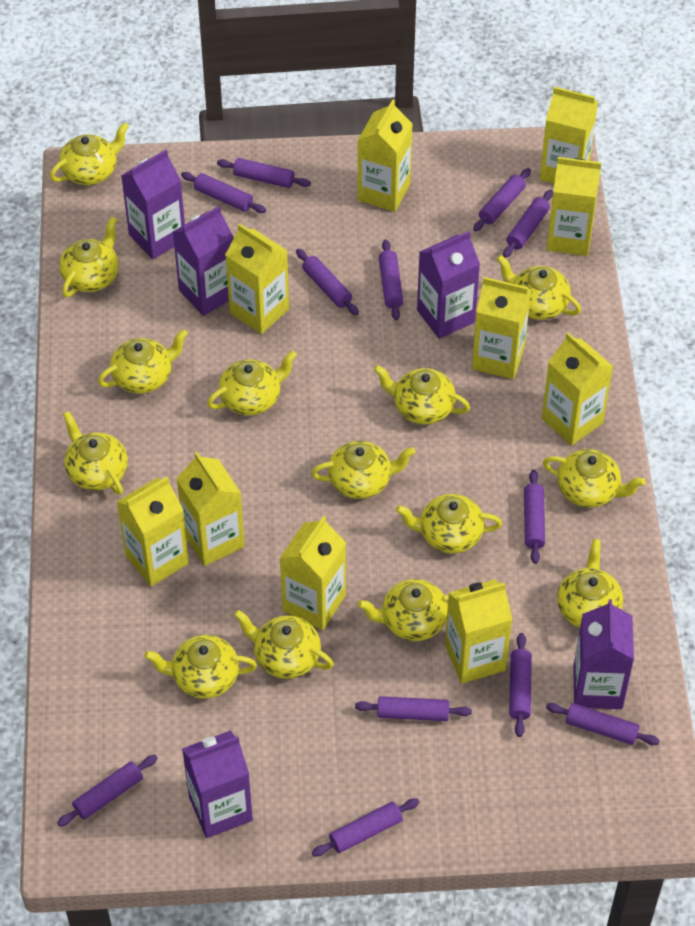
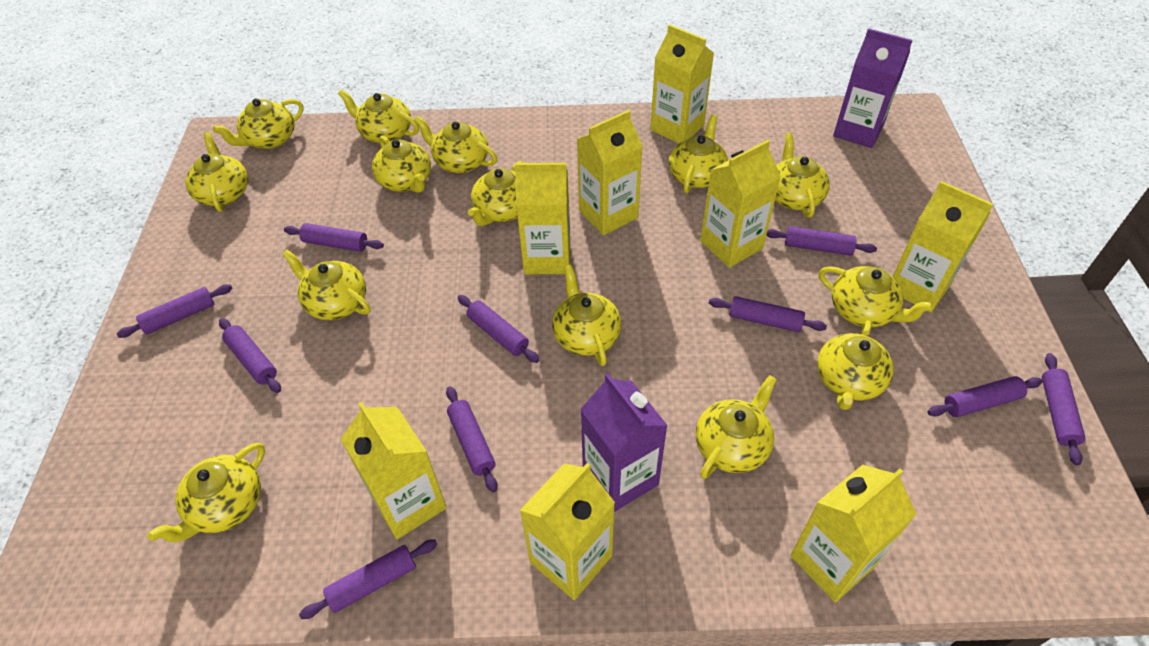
purple carton: [121,150,185,259] [173,206,234,316] [182,731,253,838] [417,231,480,339] [573,599,634,709] = 5 -> [580,374,668,512] [833,28,913,148] = 2
purple rolling pin: [57,755,158,827] [181,172,266,213] [217,158,311,188] [296,249,359,315] [312,798,419,857] [355,696,472,721] [379,239,404,320] [473,168,531,232] [503,190,553,258] [509,633,532,737] [524,469,545,564] [546,703,660,745] = 12 -> [117,284,233,338] [219,318,281,393] [284,223,384,252] [299,539,438,619] [446,386,497,492] [458,295,539,363] [709,296,827,332] [766,226,877,256] [928,376,1043,417] [1042,353,1085,466] = 10
yellow carton: [117,477,189,586] [176,452,245,566] [225,223,289,334] [280,516,346,630] [358,99,413,212] [445,579,513,684] [472,277,531,379] [540,87,598,183] [542,333,613,446] [547,157,602,256] = 10 -> [341,402,447,539] [515,163,570,274] [520,463,615,600] [577,110,643,235] [650,24,714,143] [700,140,781,268] [790,465,917,602] [893,181,993,312] = 8

